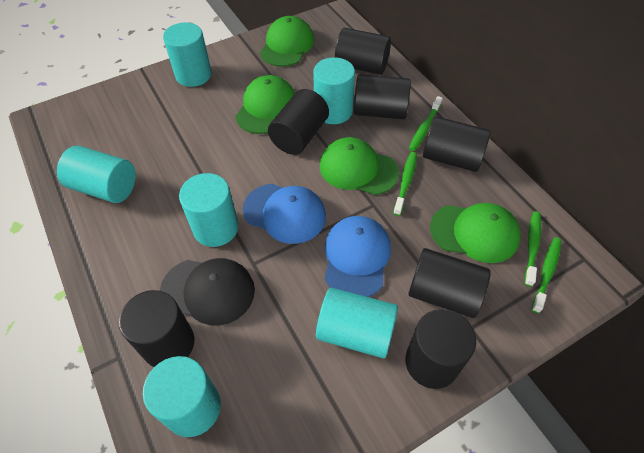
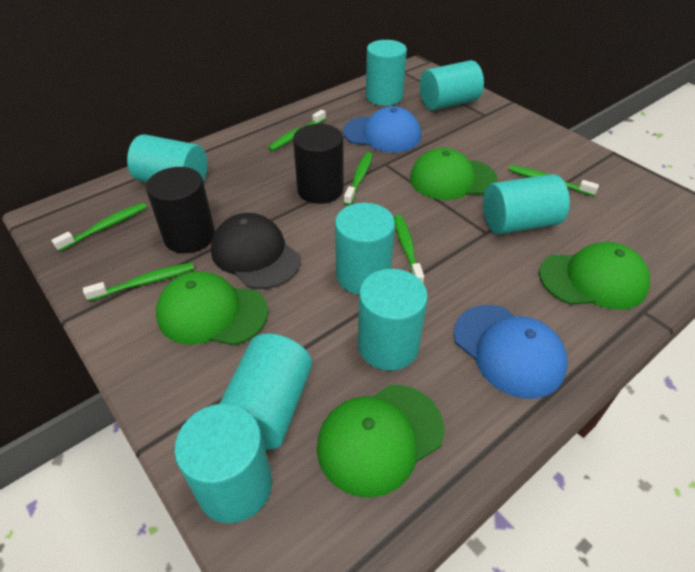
black cylinder: [119,290,194,367] [268,89,329,155] [335,28,391,75] [354,74,411,119] [405,309,476,389] [408,248,491,318] [423,116,491,172] = 7 -> [146,167,215,254] [293,124,344,204] = 2
green toothbrush: [393,152,417,216] [409,96,443,151] [525,211,541,287] [531,237,561,313] = 4 -> [51,203,147,252] [83,263,194,301] [268,110,326,151] [344,152,373,206] [394,215,424,284] [509,165,599,196] = 6
turquoise cylinder: [57,146,136,203] [143,356,221,437] [163,22,212,87] [179,173,238,247] [313,57,355,124] [316,288,398,358] = 6 -> [127,134,207,183] [174,404,272,523] [219,333,312,450] [335,203,395,295] [358,269,428,371] [366,40,407,106] [420,60,484,110] [483,174,570,235] = 8

